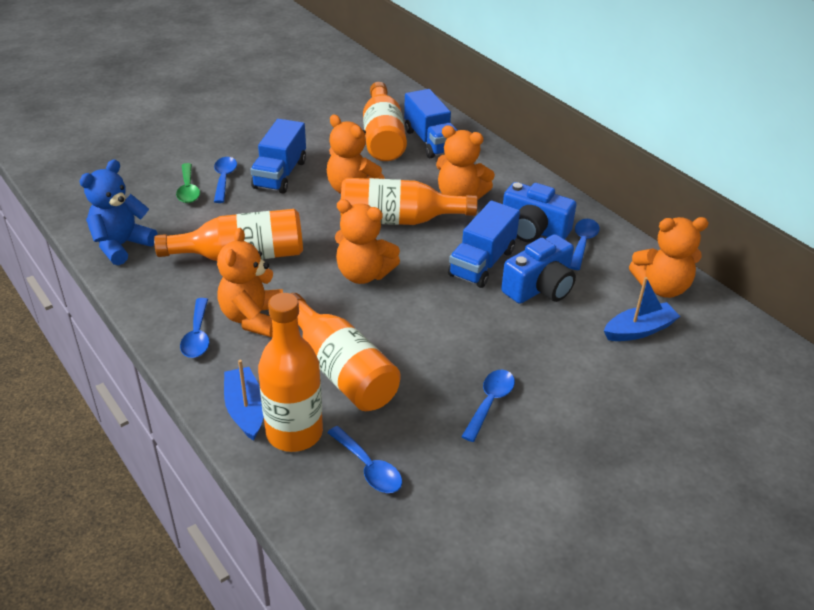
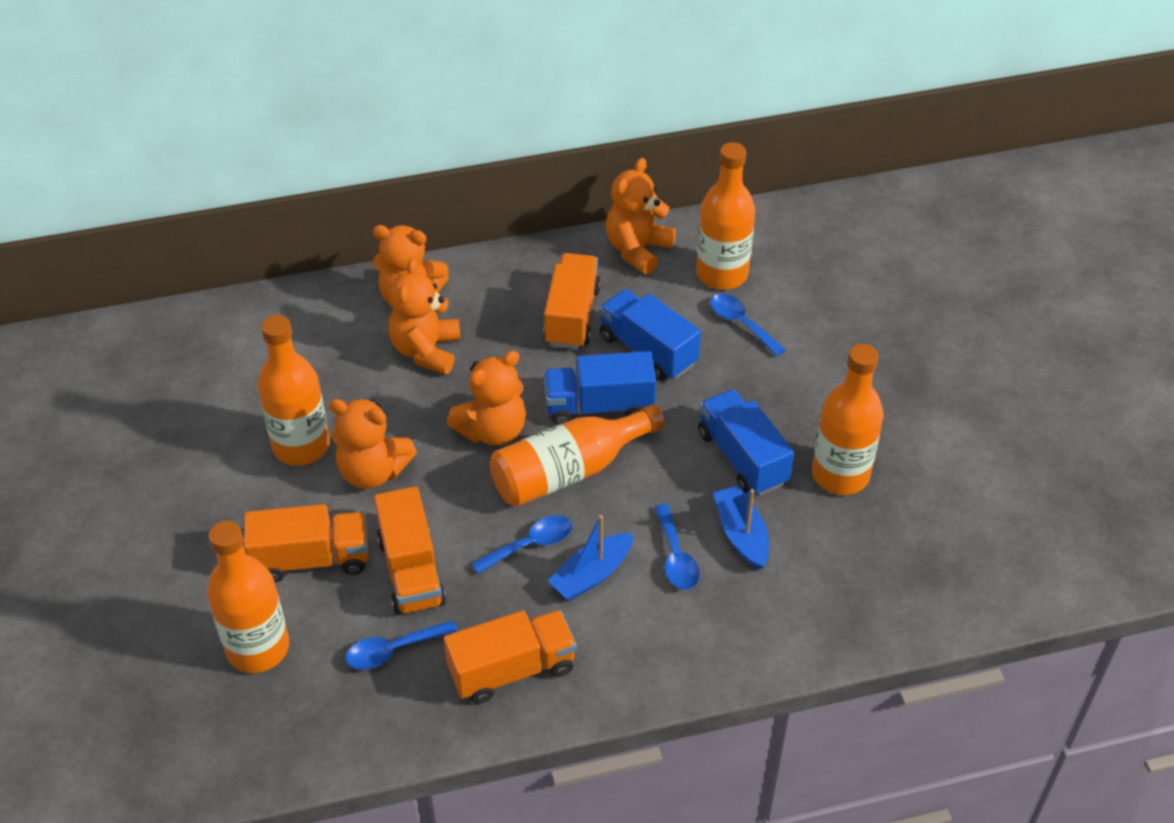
blue camera: [501,234,576,304] [503,182,577,242] = 2 -> none = 0
blue spoon: [180,298,209,358] [214,157,237,203] [327,426,402,493] [461,370,515,442] [570,219,600,270] = 5 -> [346,620,458,670] [471,515,573,574] [654,504,700,590] [710,294,786,357] = 4
blue teddy bear: [79,159,158,265] = 1 -> none = 0
green spoon: [176,163,200,203] = 1 -> none = 0
orange truck: none = 0 -> [244,504,368,583] [374,486,446,615] [444,610,577,704] [543,253,601,349] = 4

